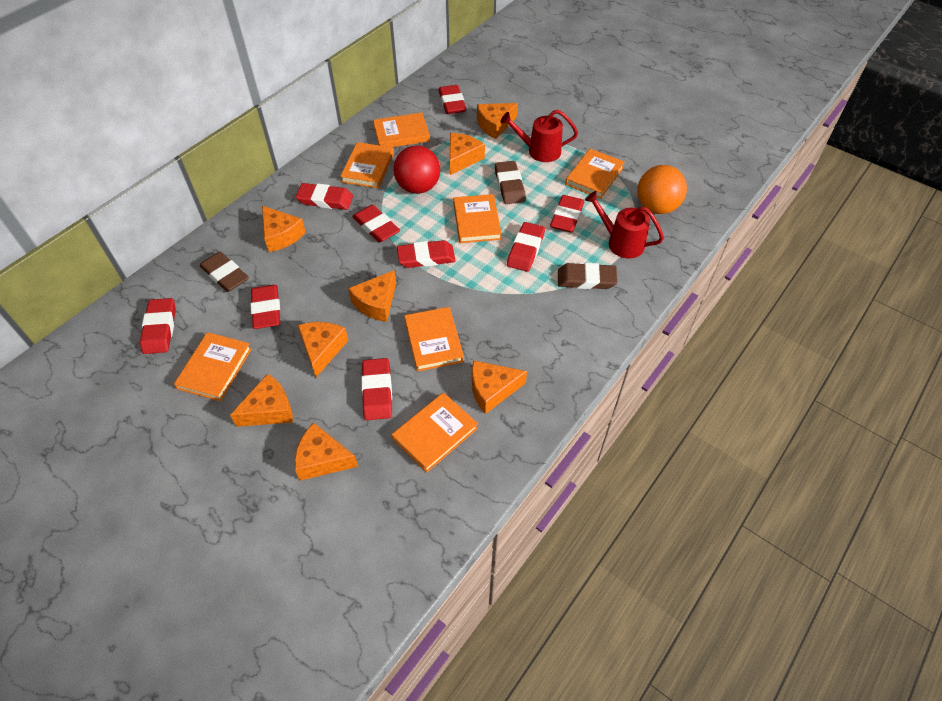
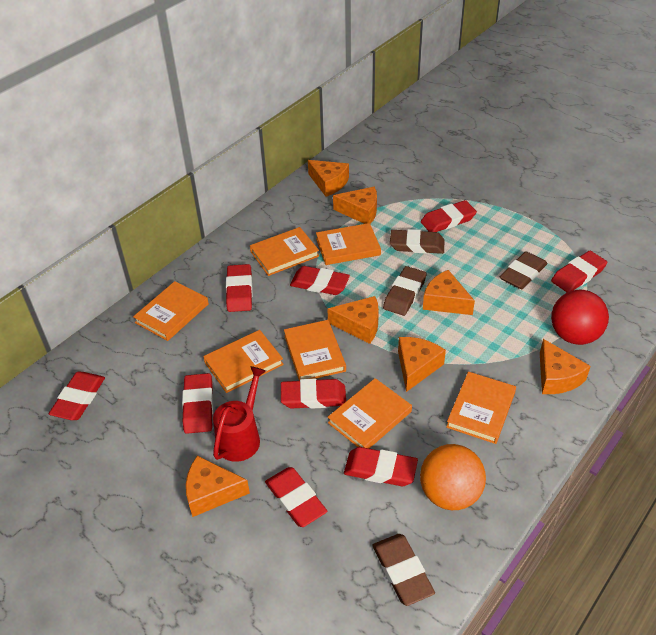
brown eraser: [199,252,249,292] [495,161,526,204] [558,263,618,289] = 3 -> [372,534,435,606] [383,266,427,316] [390,229,444,254] [500,251,547,289] = 4
orange cheese: [230,374,293,427] [262,206,306,252] [295,423,358,481] [298,322,348,377] [348,270,396,322] [450,133,485,175] [472,360,527,414] [477,103,518,139] = 8 -> [186,456,250,517] [308,160,349,196] [327,296,379,344] [333,187,377,224] [398,337,446,392] [423,270,475,315] [540,339,591,394] = 7
red watering can: [500,110,578,162] [585,191,664,258] = 2 -> [213,366,266,462] = 1

